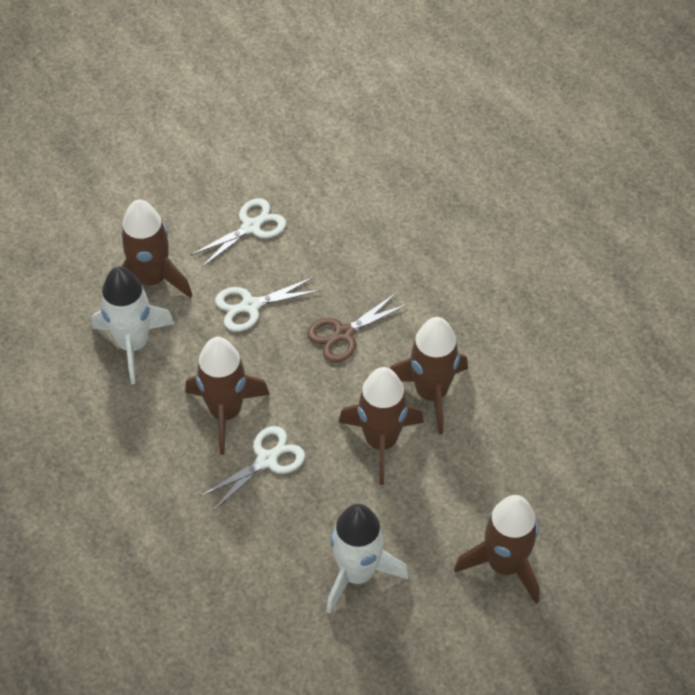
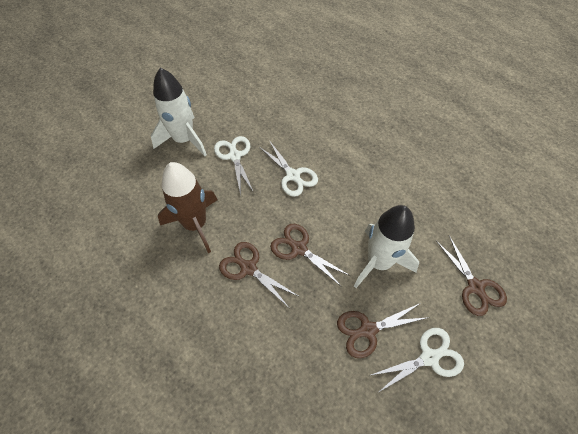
brown rocket: [121,199,192,298] [185,337,270,455] [339,367,424,485] [390,317,468,435] [454,495,540,604] = 5 -> [158,162,217,253] = 1
brown scissors: [307,292,408,363] = 1 -> [219,242,300,308] [270,224,350,287] [337,303,429,358] [436,236,507,316] = 4

